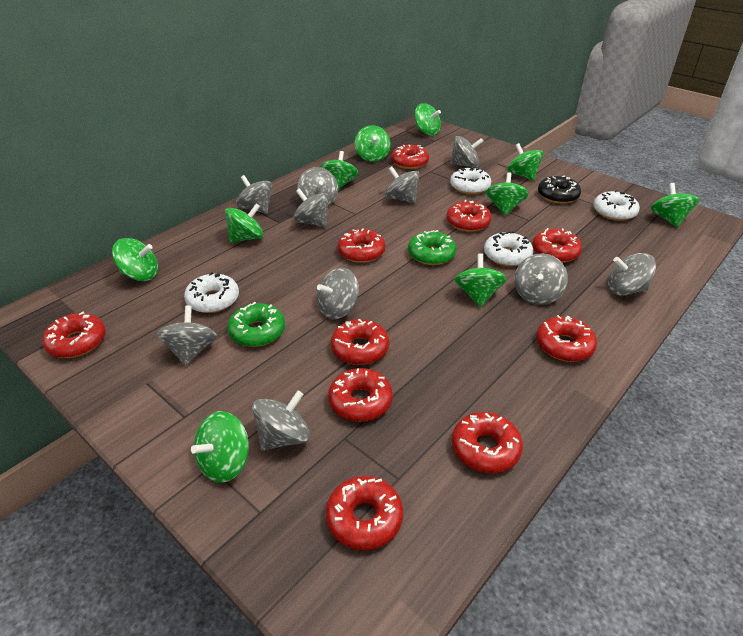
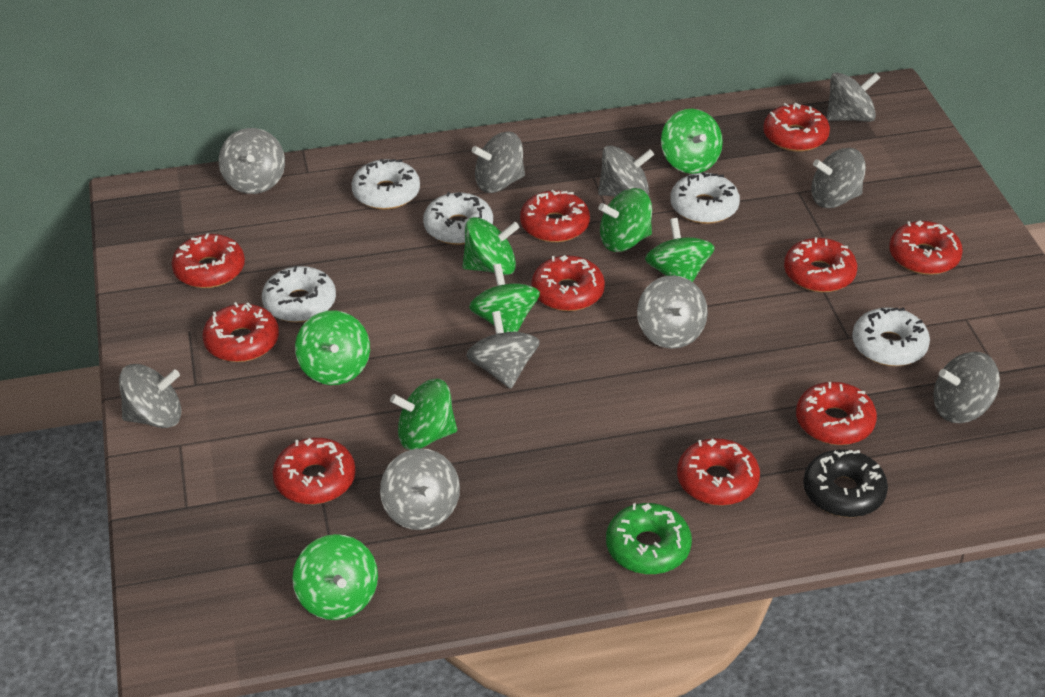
green donut: [227,302,285,347] [408,230,456,265] = 2 -> [606,503,692,574] = 1
green spinning top: [112,238,158,281] [191,411,249,483] [225,203,264,243] [320,151,358,190] [355,125,391,162] [415,103,441,136] [454,253,507,307] [486,173,529,215] [507,143,544,181] [651,183,699,227] = 10 -> [292,534,378,620] [295,310,370,385] [390,379,457,450] [462,217,520,275] [469,264,540,333] [599,188,652,252] [645,218,715,282] [661,109,723,174] = 8
white donut: [184,272,239,313] [450,167,491,194] [484,231,533,267] [593,190,640,221] = 4 -> [262,266,336,322] [351,159,420,210] [423,192,493,245] [670,172,740,224] [852,307,930,366] = 5

